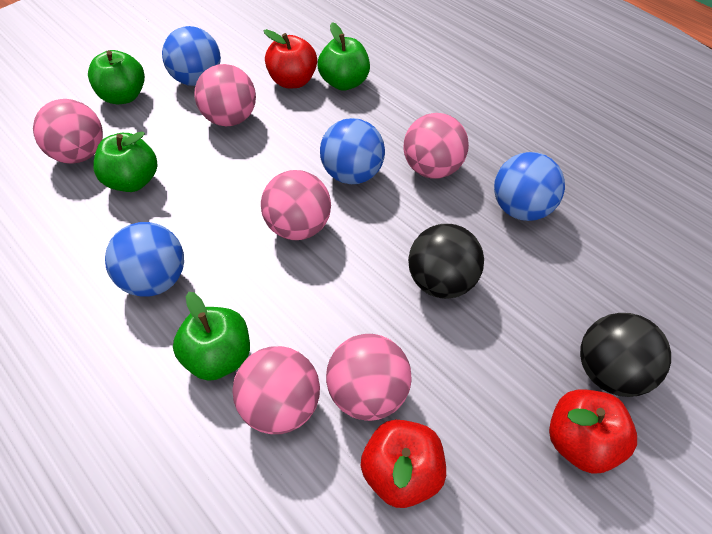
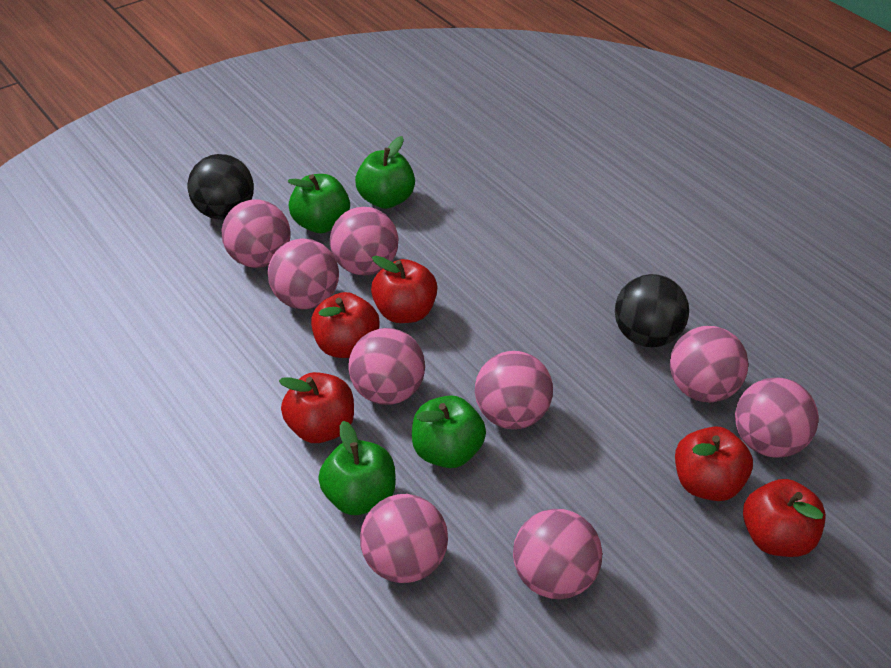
blue ball: [105,222,184,297] [162,26,221,86] [320,118,385,184] [494,152,565,221] = 4 -> none = 0
pink ball: [33,99,103,164] [194,64,256,126] [232,346,320,434] [261,170,331,240] [326,334,412,421] [404,113,469,179] = 6 -> [222,199,291,268] [268,238,339,309] [330,207,398,275] [348,328,425,405] [360,494,448,583] [475,351,553,429] [513,509,602,599] [670,326,748,402] [735,377,818,458] = 9
red apple: [263,29,317,88] [361,420,446,508] [549,390,637,474] = 3 -> [279,372,354,443] [311,292,380,358] [371,256,438,323] [675,426,753,501] [743,479,826,557] = 5

